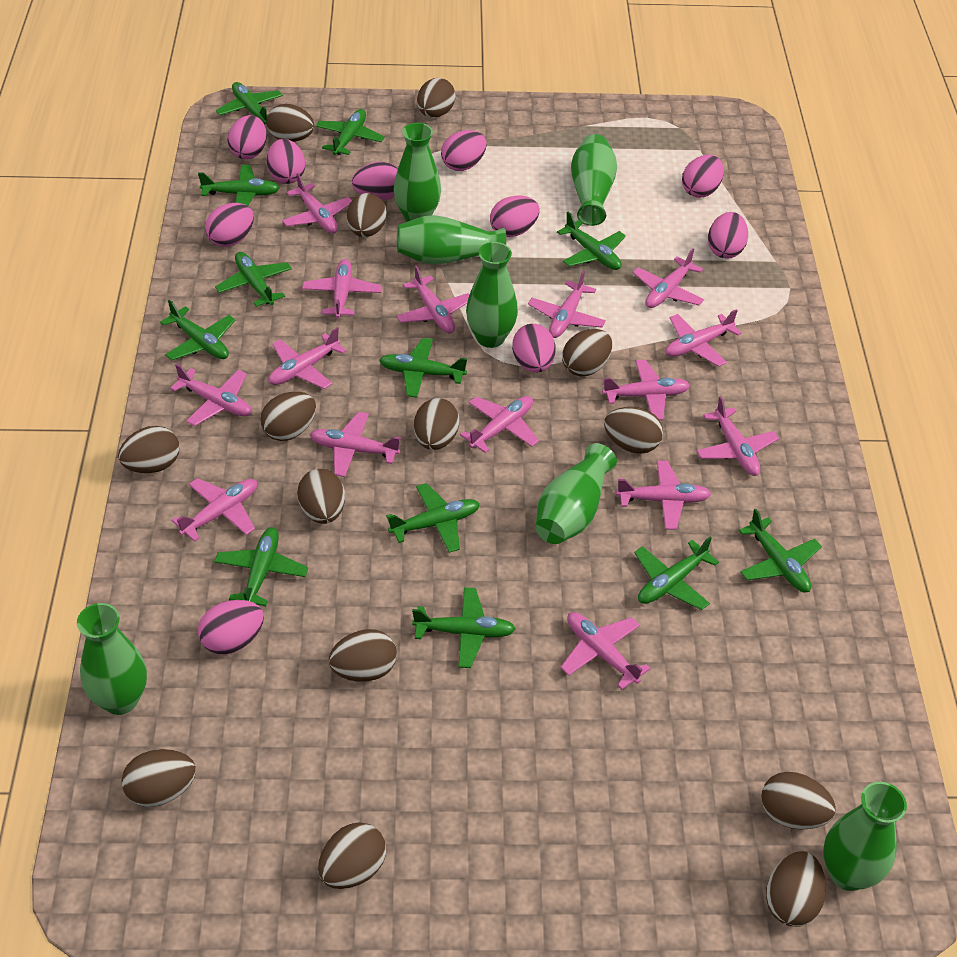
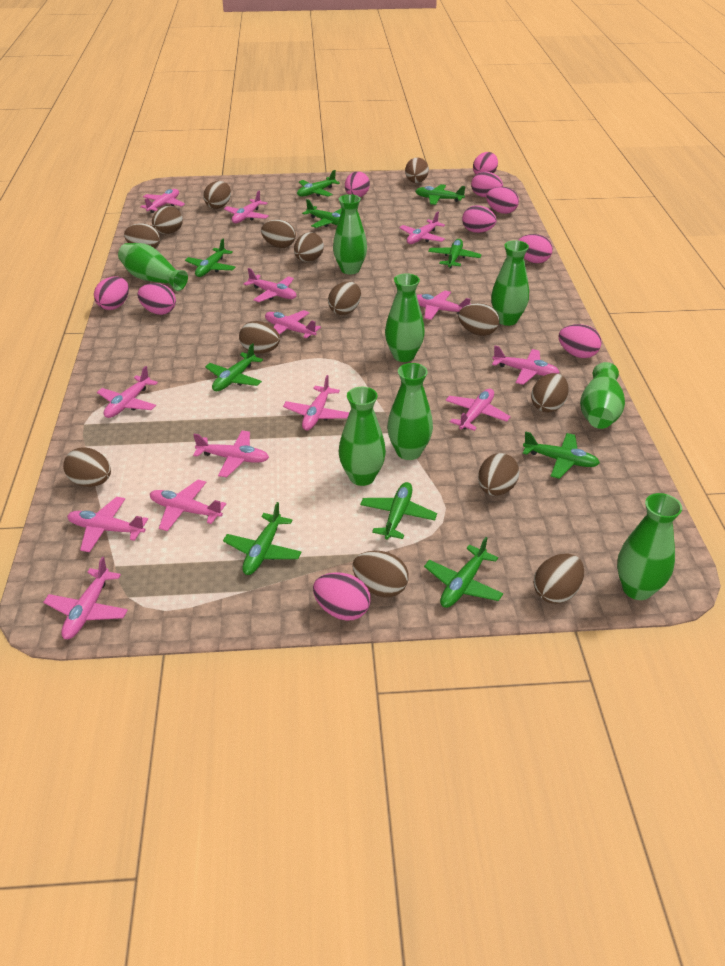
green plane: [160,299,236,360] [198,165,280,206] [214,527,308,606] [215,252,292,307] [216,82,283,124] [316,109,385,155] [379,338,467,398] [386,483,480,553] [412,587,516,668] [557,212,626,270] [634,536,719,610] [739,509,822,592] = 12 -> [185,239,235,277] [205,343,263,391] [223,502,301,575] [297,170,340,197] [302,199,342,228] [360,482,437,540] [415,184,466,205] [424,537,503,608] [428,239,481,269] [523,431,600,479] = 10
green vase: [77,603,147,715] [394,123,441,222] [397,215,506,265] [466,242,518,348] [535,443,617,544] [571,134,617,226] [823,782,907,891] = 7 -> [118,243,188,291] [333,194,367,274] [339,387,386,486] [385,273,425,362] [387,363,433,460] [491,240,529,326] [580,362,625,429] [617,493,682,600] = 8
pink plane: [170,364,252,426] [171,478,257,542] [268,327,347,389] [282,173,352,234] [302,259,382,319] [309,412,401,477] [396,265,469,333] [460,396,539,453] [528,270,606,338] [560,612,651,690] [602,360,690,420] [616,461,711,530] [633,249,704,308] [665,309,742,367] [697,396,779,476] = 15 -> [43,557,128,639] [67,497,148,552] [97,366,158,418] [140,189,185,213] [150,479,226,531] [193,431,269,477] [224,191,269,223] [244,268,296,302] [265,310,321,338] [283,375,349,430] [399,212,445,244] [417,290,471,320] [446,389,511,431] [492,345,560,385] = 14

